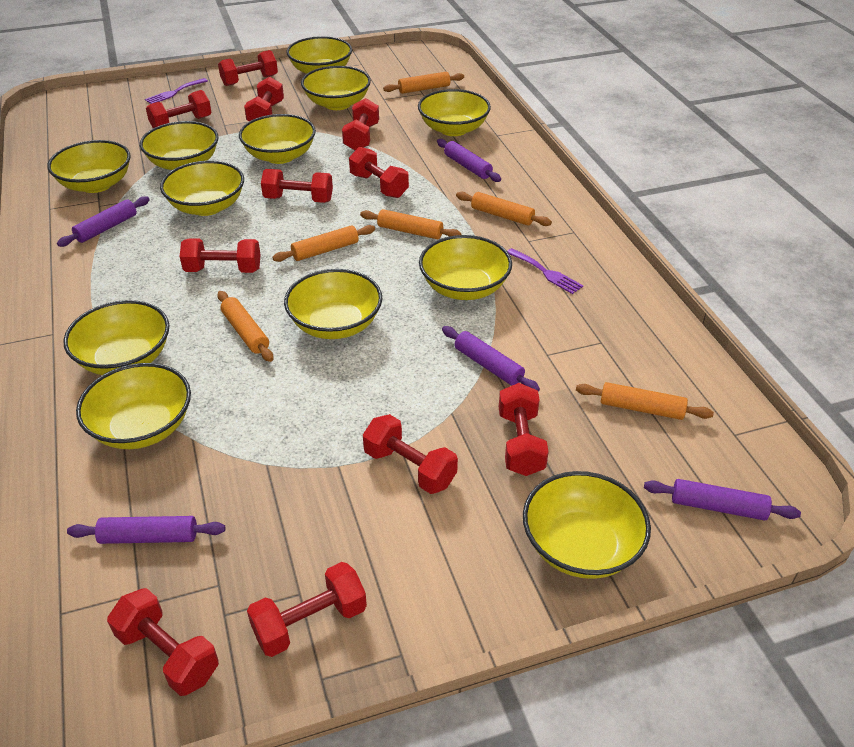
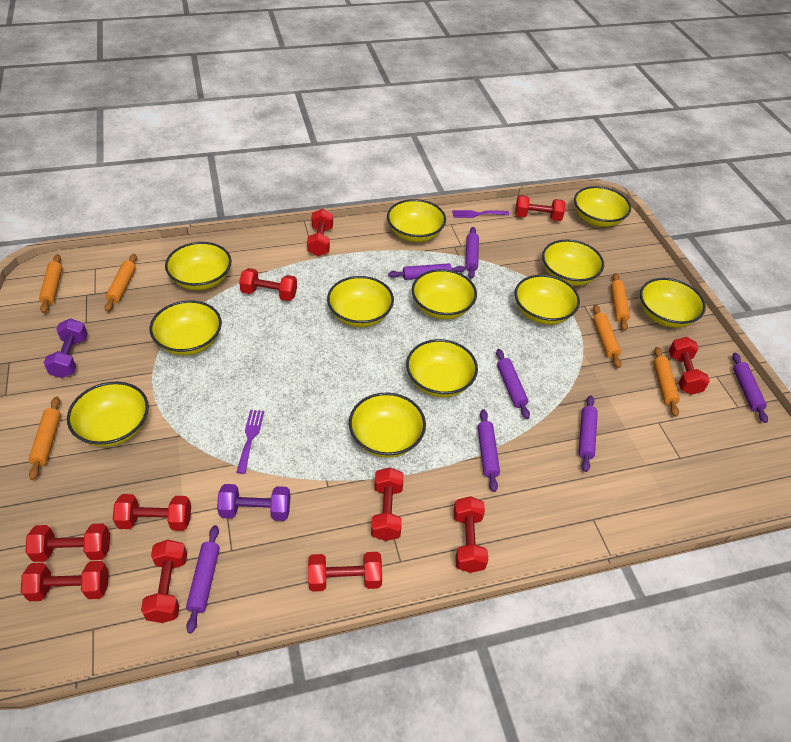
purple dumbbell: none = 0 -> [44,318,88,378] [217,484,290,521] = 2
purple rolling pin: [57,196,150,247] [67,516,225,544] [437,139,501,182] [442,326,540,392] [644,479,801,520] = 5 -> [186,525,220,633] [388,263,466,280] [465,227,479,279] [478,409,500,492] [496,349,530,419] [578,395,598,472] [732,353,768,423] = 7

